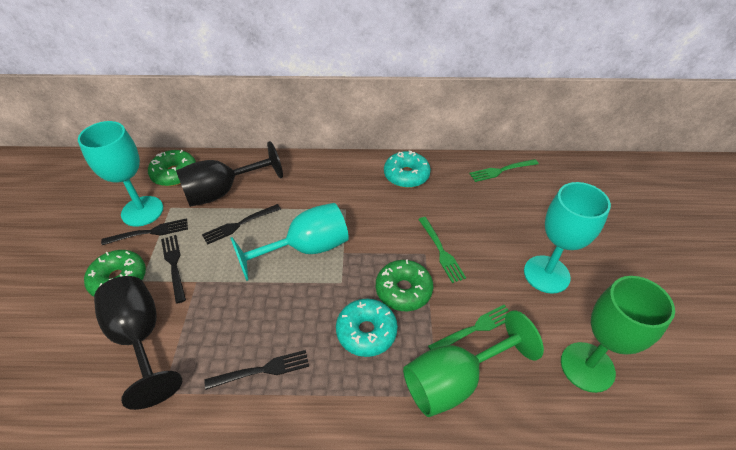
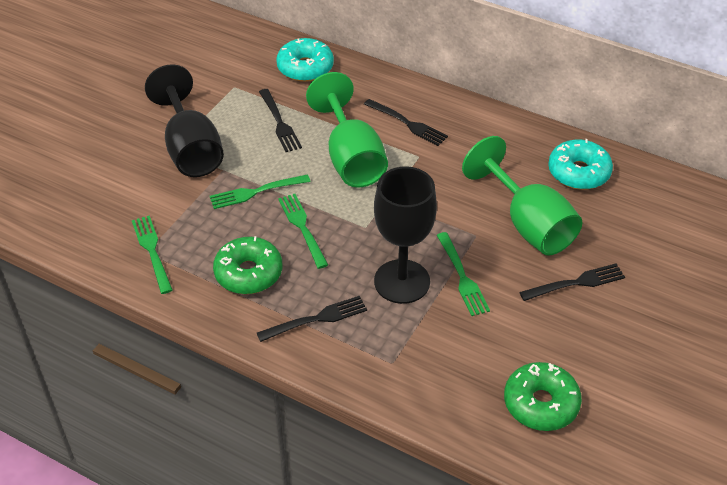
green donut: [84,250,146,297] [148,150,196,186] [376,260,433,311] = 3 -> [213,236,283,294] [504,362,582,431] = 2
green fork: [418,217,466,283] [428,305,509,350] [469,159,539,182] = 3 -> [132,216,173,294] [210,174,311,209] [278,194,328,269] [437,232,490,316] = 4
turquoise goblet: [78,121,163,227] [230,203,349,281] [524,182,611,294] = 3 -> none = 0

